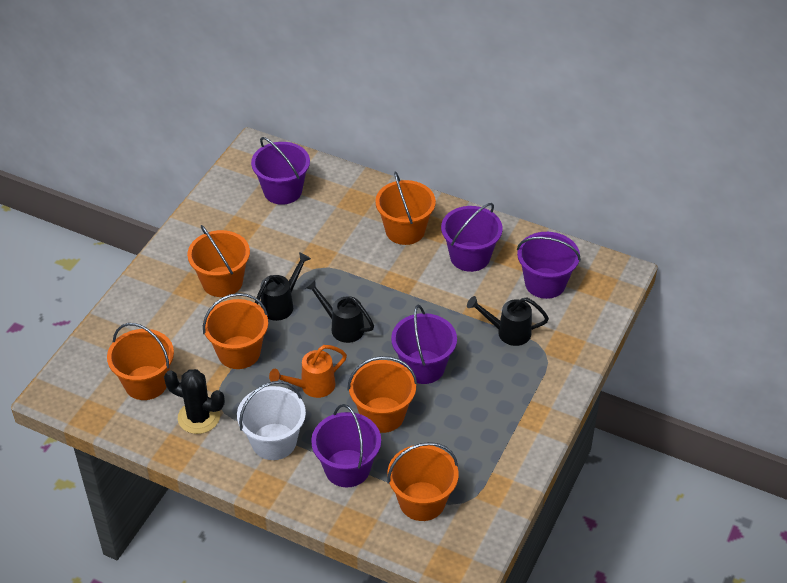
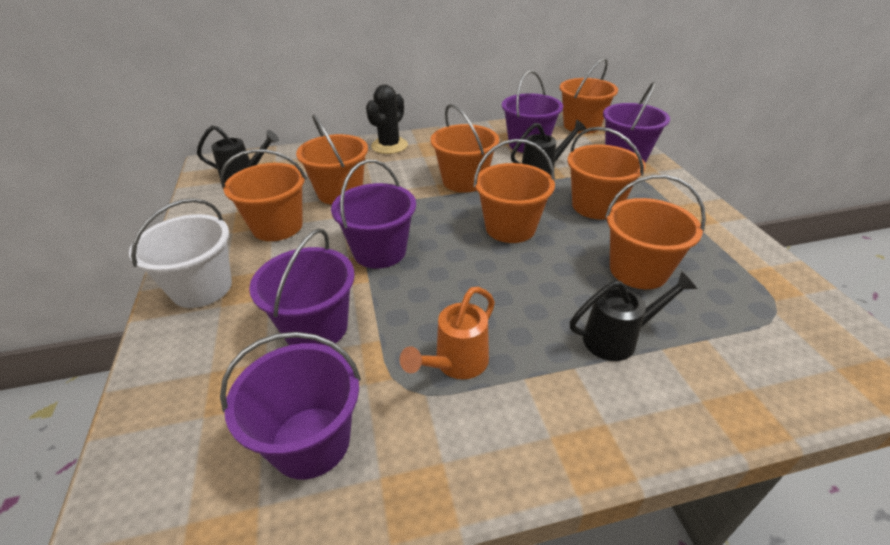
orange bucket: [107,323,174,400] [187,225,250,297] [203,293,268,369] [347,356,417,433] [375,171,436,245] [387,442,459,521] = 6 -> [220,149,306,241] [296,114,368,205] [431,104,499,193] [473,139,555,243] [560,58,618,134] [567,127,645,219] [605,175,706,289] = 7

